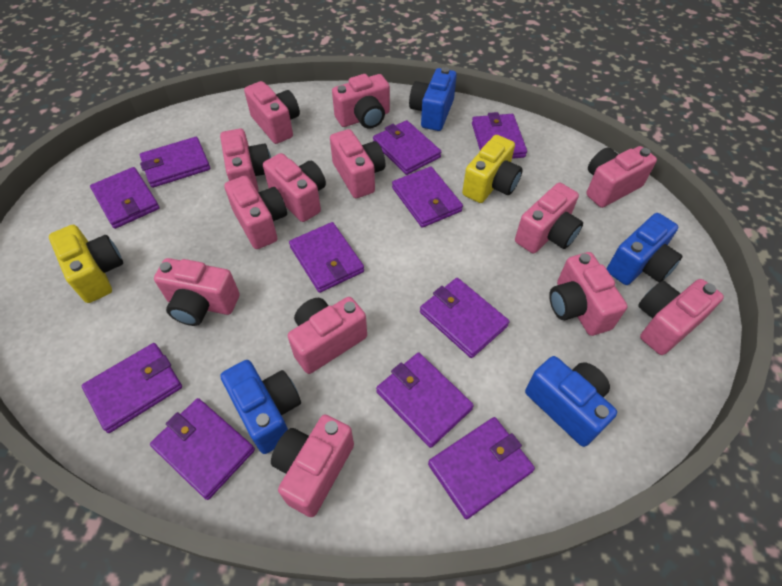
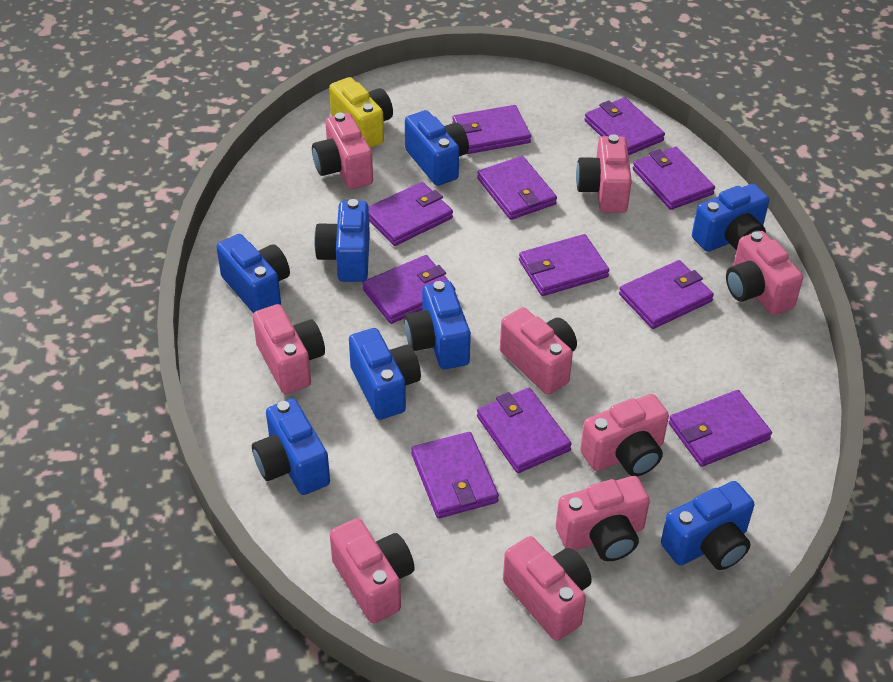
blue camera: [220,360,301,454] [409,67,457,131] [525,356,617,447] [607,213,683,285] = 4 -> [216,234,290,313] [252,398,330,495] [314,199,370,282] [349,328,421,420] [404,281,471,369] [405,110,469,186] [661,481,754,570] [692,184,769,252] = 8
pink camera: [154,258,240,326] [220,129,271,192] [224,176,287,249] [244,81,300,144] [263,153,326,222] [271,414,354,517] [288,297,367,374] [330,129,386,198] [332,74,390,129] [515,183,583,253] [549,252,628,336] [586,146,657,208] [638,279,724,355] = 13 -> [253,304,325,394] [312,113,373,189] [330,518,414,623] [500,307,577,395] [503,536,592,641] [556,476,650,561] [576,134,632,213] [580,394,669,476] [726,231,803,315] = 9
yellow camera: [49,225,123,303] [462,135,523,203] = 2 -> [329,77,393,148] = 1

